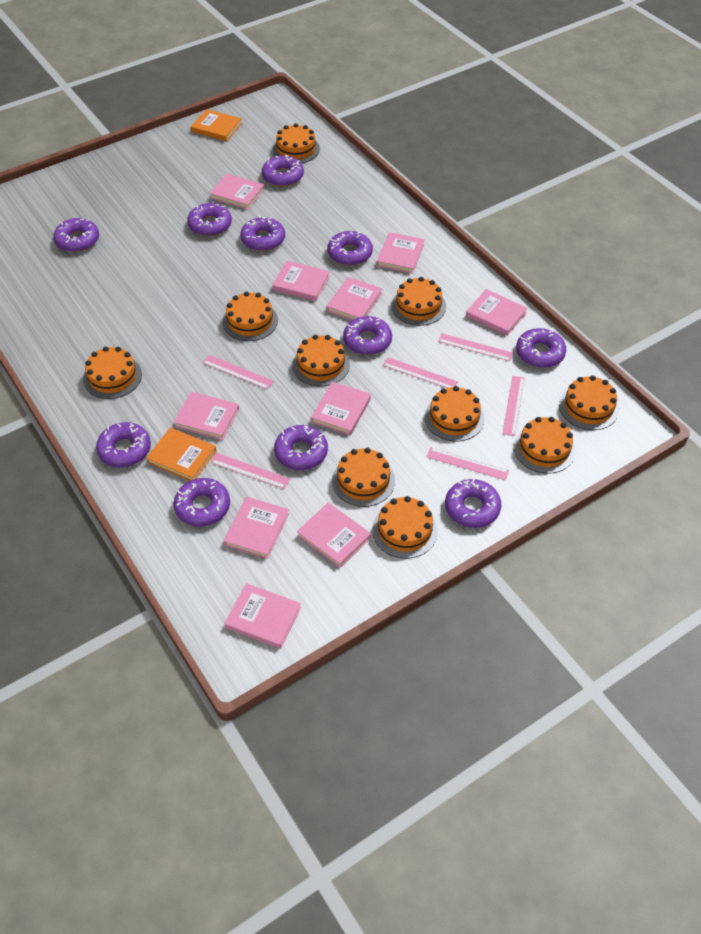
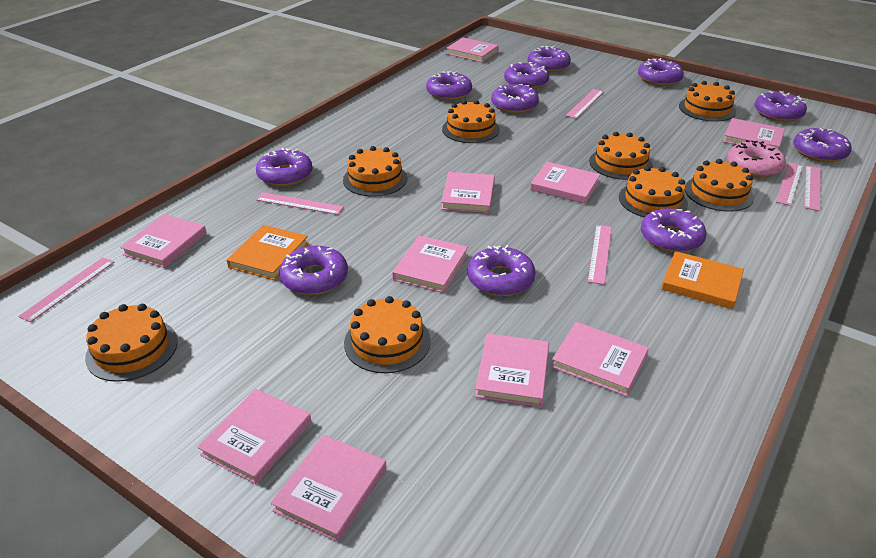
orange cake: [83,346,142,399] [223,292,278,341] [273,123,320,163] [292,335,350,386] [332,448,395,507] [372,496,438,559] [391,277,446,326] [424,386,485,441] [514,417,576,473] [559,375,619,430] = 10 -> [85,304,178,382] [343,146,407,197] [344,296,431,373] [442,100,500,143] [589,132,653,180] [619,166,688,218] [679,81,736,122] [685,159,754,212] = 8
pink donut: none = 0 -> [727,140,786,177] = 1

